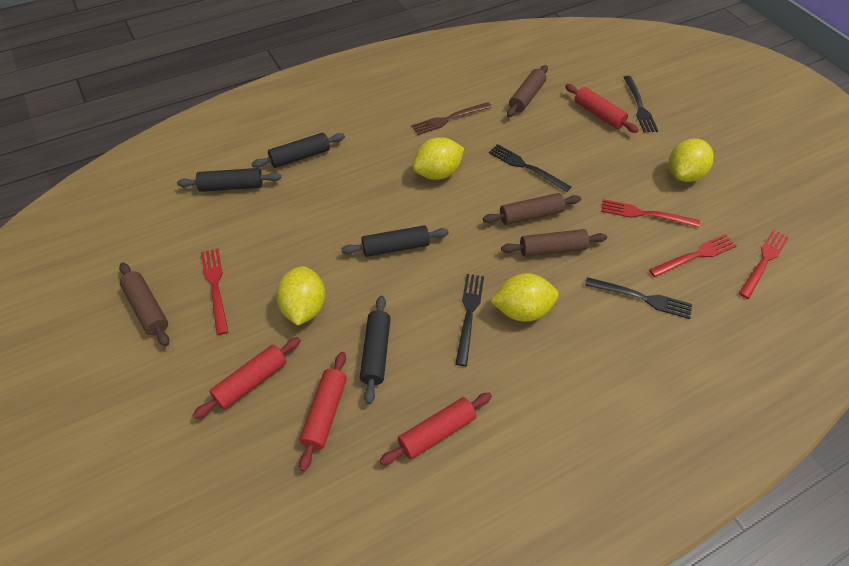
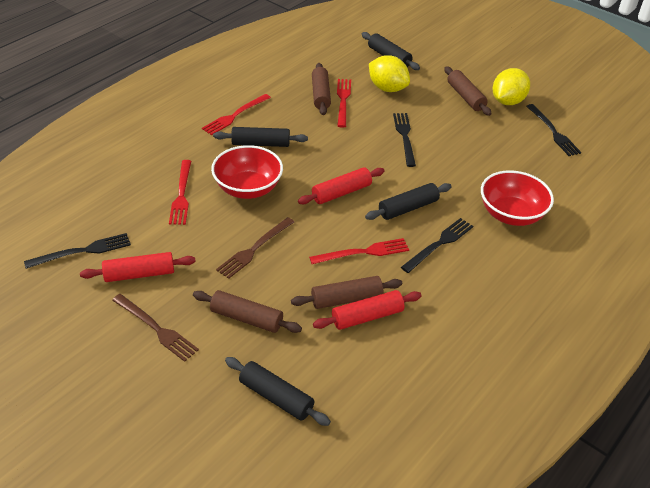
brown fork: [411,102,492,135] = 1 -> [112,294,199,362] [216,217,294,279] = 2
red bowl: none = 0 -> [211,145,283,199] [481,170,554,226] = 2
red rolling pin: [193,337,301,419] [299,352,347,471] [380,393,492,465] [565,84,639,133] = 4 -> [80,252,196,282] [298,168,385,204] [313,290,422,330] = 3
yellow lemon: [276,266,325,326] [413,137,464,180] [490,273,559,321] [669,138,714,182] = 4 -> [369,55,410,92] [492,68,530,105] = 2

